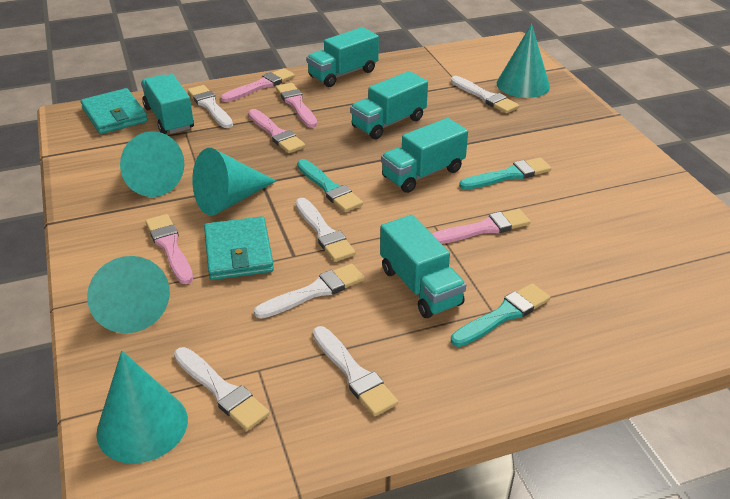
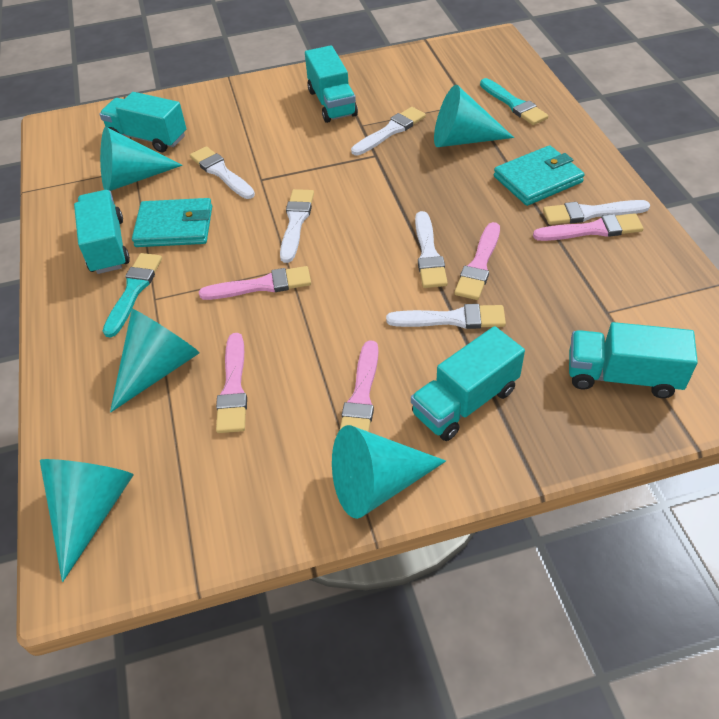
turquoise brush: [297,159,363,212] [451,283,550,347] [459,157,551,190] = 3 -> [103,253,162,338] [480,78,548,125] = 2

